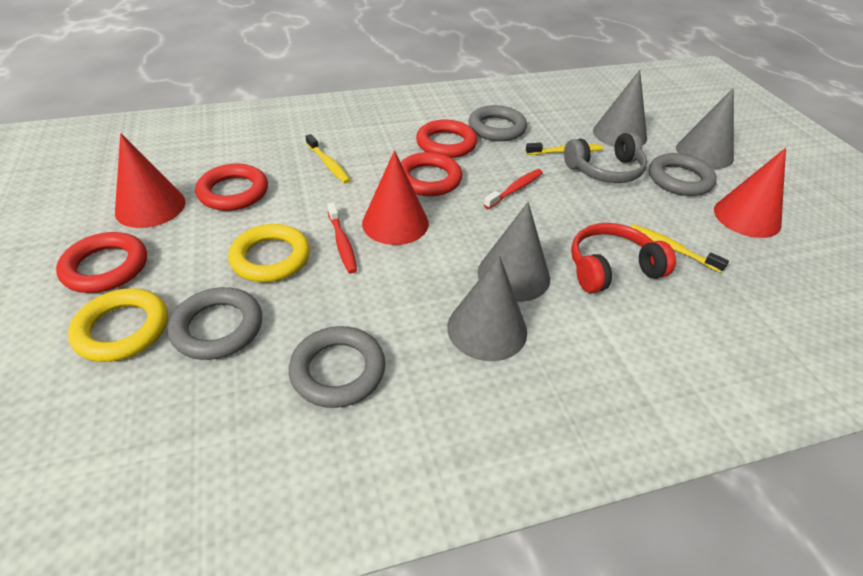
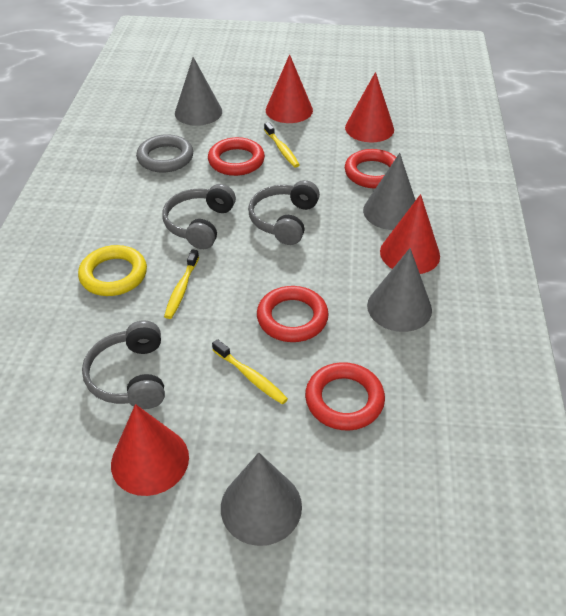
grey headphones: [564,132,647,183] = 1 -> [82,320,165,409] [162,184,236,249] [248,180,320,245] = 3
grey ring: [168,287,262,360] [289,326,386,408] [468,105,527,141] [649,153,717,196] = 4 -> [136,134,193,172] = 1
red cone: [115,133,186,228] [362,150,429,245] [714,148,786,238] = 3 -> [111,404,189,496] [266,54,313,123] [345,72,394,142] [380,194,440,274] = 4
red headphones: [571,223,676,293] = 1 -> none = 0
red toothbrush: [327,202,357,274] [484,169,543,209] = 2 -> none = 0
yellow ring: [68,288,168,362] [228,224,310,282] = 2 -> [78,245,147,296] = 1

